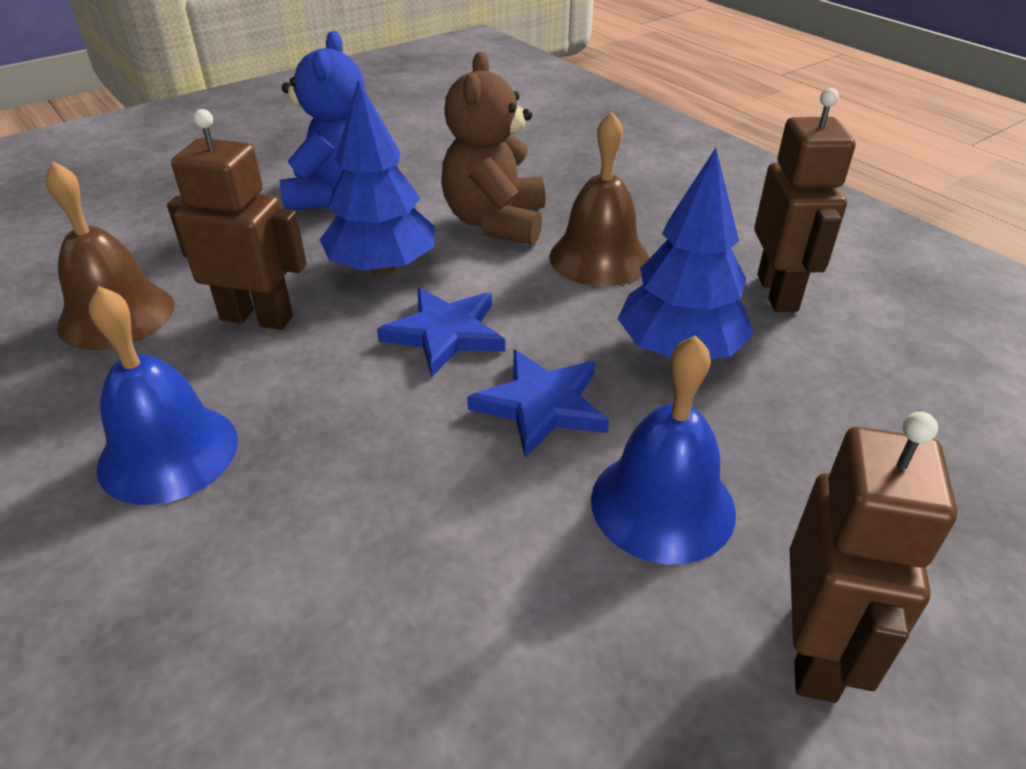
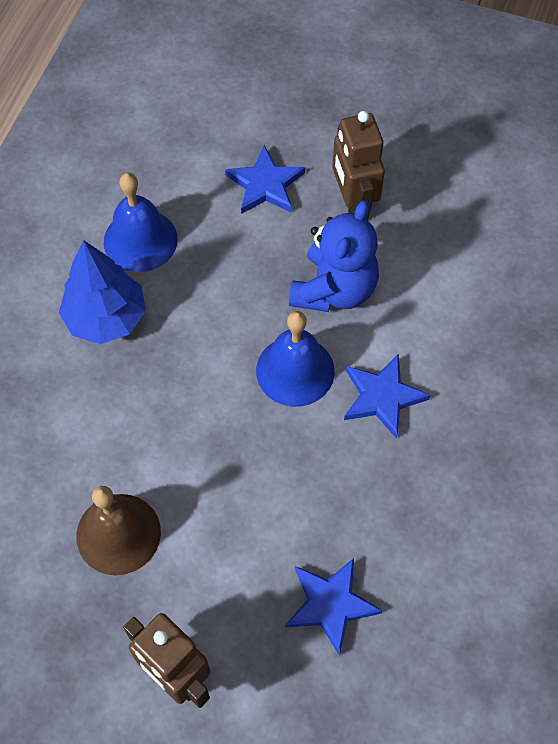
blue star: [377,288,505,376] [467,349,609,458] = 2 -> [225,145,305,214] [285,558,382,656] [344,354,431,439] = 3
blue tree: [320,79,435,275] [618,148,754,359] = 2 -> [59,240,146,344] = 1
brown bell: [46,161,174,350] [549,112,649,287] = 2 -> [76,486,161,575] = 1
brown robot: [167,109,306,330] [754,88,856,312] [790,412,957,703] = 3 -> [123,613,210,708] [332,111,385,221] = 2
brown teddy bear: [441,51,545,245] = 1 -> none = 0

